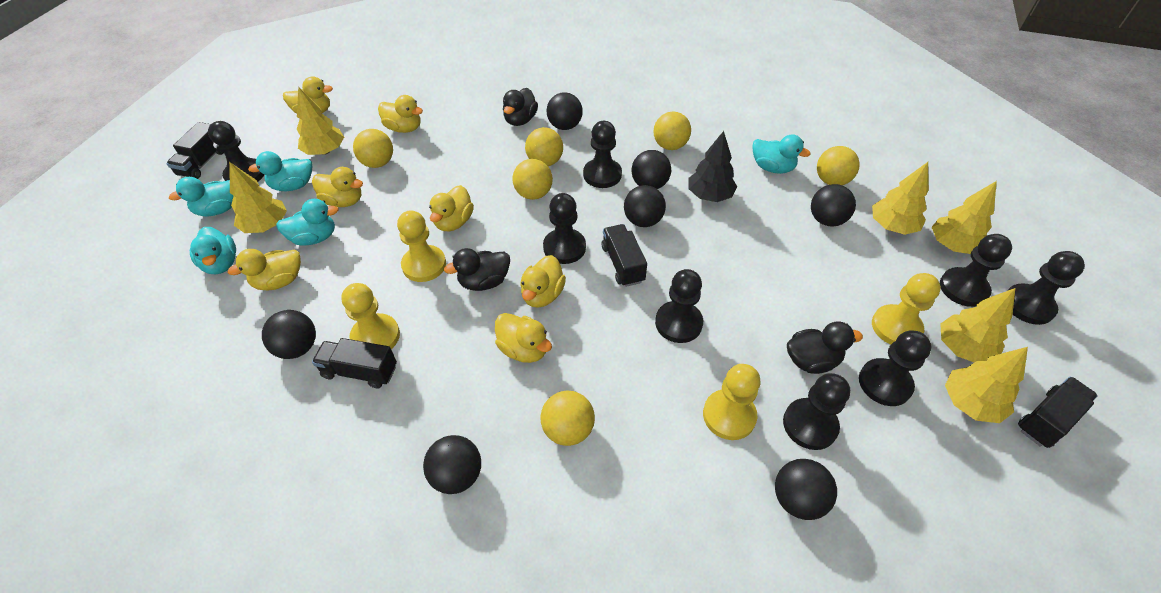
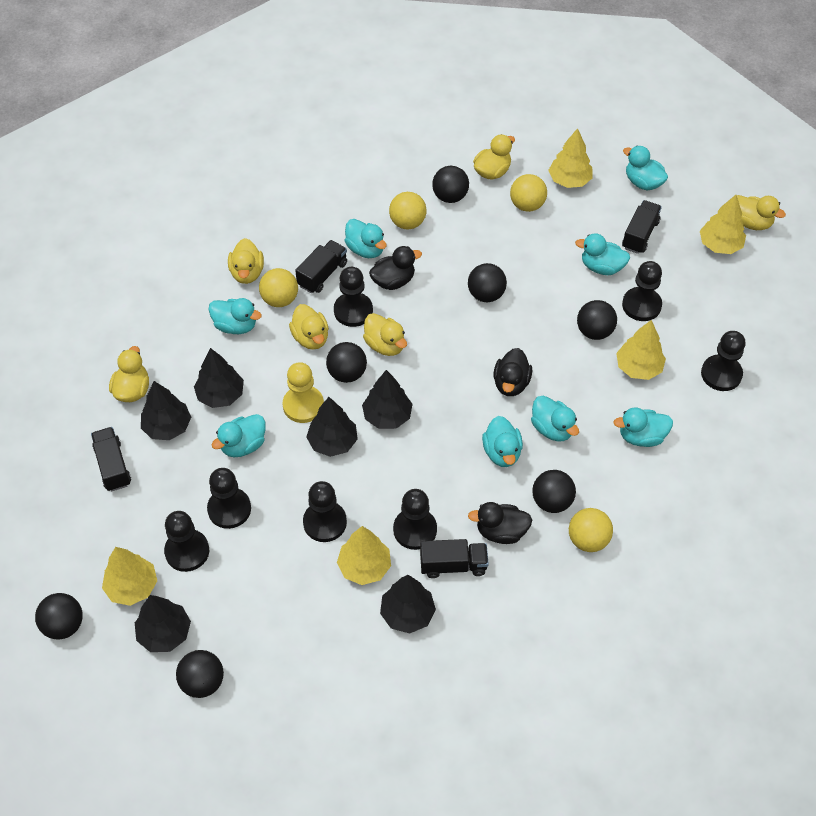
black pawn: [208,121,264,182] [543,193,586,264] [583,121,622,188] [655,269,703,343] [783,373,850,450] [859,331,931,406] [940,234,1012,307] [1008,251,1085,325] = 8 -> [164,511,209,572] [207,468,251,529] [303,481,347,542] [334,267,373,327] [393,489,437,550] [622,261,662,321] [701,331,746,391] = 7
black tree: [689,131,737,202] = 1 -> [135,595,191,652] [141,381,191,440] [194,348,244,408] [306,397,358,457] [362,370,413,429] [380,575,436,633] = 6
turquoise duck: [169,177,233,217] [190,227,236,274] [248,151,312,191] [276,199,339,246] [752,134,811,174] = 5 -> [208,298,262,334] [212,414,266,457] [345,219,387,258] [482,416,523,467] [531,396,579,441] [575,233,630,275] [614,407,673,447] [623,145,668,190] = 8
yellow ball: [353,129,393,168] [512,159,553,200] [525,127,563,166] [540,391,595,446] [653,112,691,150] [817,146,860,185] = 6 -> [259,268,298,307] [389,192,426,230] [510,174,547,212] [569,508,613,552] = 4
yellow duck: [228,249,301,291] [283,76,333,114] [312,167,363,207] [378,95,423,133] [429,185,474,231] [495,313,552,363] [520,255,566,308] = 7 -> [109,346,149,402] [228,238,264,284] [289,304,329,350] [363,313,407,356] [473,134,515,180] [737,195,786,230] = 6
yellow pawn: [341,283,400,349] [397,210,446,282] [703,364,760,440] [872,273,941,344] = 4 -> [283,362,324,423] = 1
yellow tree: [229,162,287,233] [297,87,344,155] [872,162,929,235] [931,181,997,254] [940,288,1015,362] [945,347,1028,423] = 6 -> [102,547,157,606] [337,526,391,585] [548,128,592,188] [616,320,666,380] [700,195,746,254] = 5

